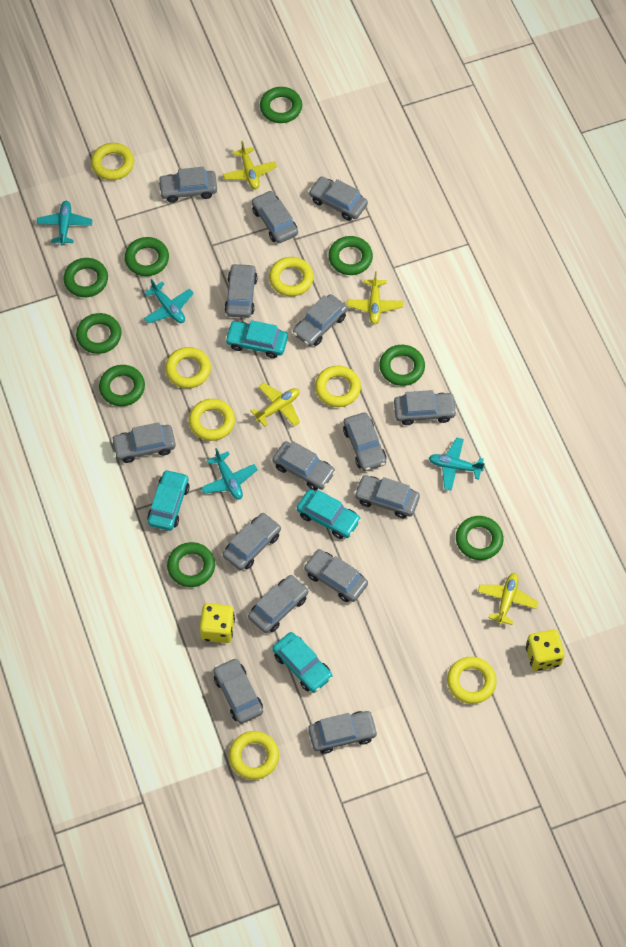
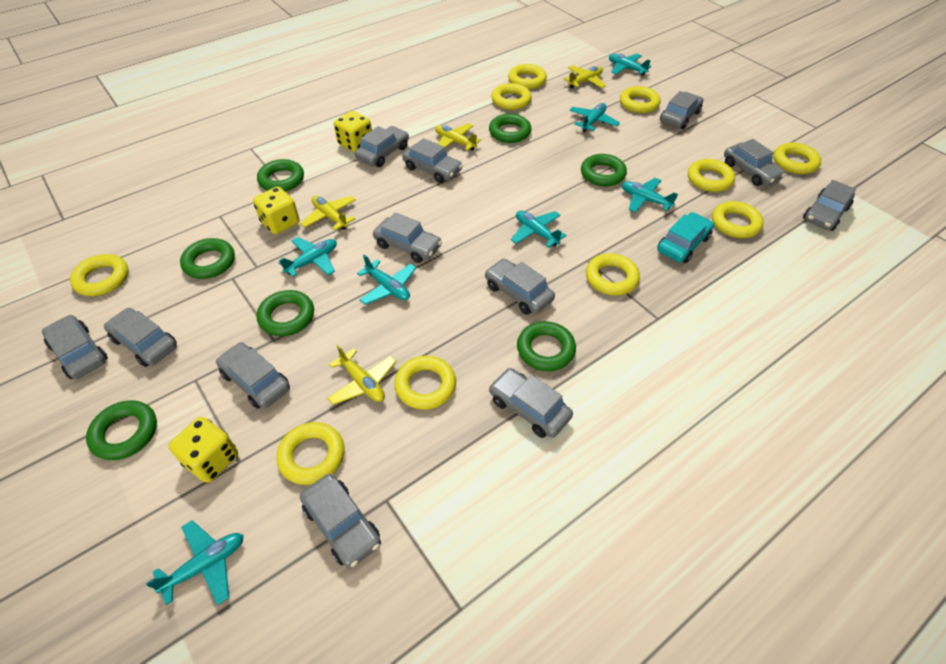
green ring: [63,258,108,297] [76,313,122,354] [99,365,145,406] [125,237,169,276] [167,542,215,587] [260,87,302,123] [328,236,373,275] [379,345,425,386] [456,516,504,560] = 9 -> [86,400,157,460] [180,238,235,279] [257,159,304,191] [257,290,314,336] [489,114,531,143] [517,321,576,371] [581,154,627,186] = 7
grey car: [111,422,176,463] [158,167,217,203] [213,658,263,724] [223,513,281,571] [224,263,258,318] [248,575,309,633] [252,190,298,243] [272,441,336,490] [293,294,348,346] [304,549,368,602] [308,711,378,754] [309,176,368,221] [343,412,386,471] [354,475,420,518] [394,390,457,425] = 15 -> [42,315,108,379] [104,308,177,367] [216,342,290,409] [300,474,381,568] [355,126,409,167] [373,212,442,263] [402,138,463,183] [485,259,555,315] [489,368,573,438] [660,91,703,129] [724,139,786,186] [803,180,856,231] = 12
turquoise car: [147,469,190,531] [225,320,288,358] [273,632,332,693] [297,489,361,539] = 4 -> [657,212,714,263] = 1
turquoise plane: [37,201,93,246] [144,279,194,323] [201,448,258,500] [429,438,485,491] = 4 -> [146,520,244,605] [278,237,337,277] [357,254,416,305] [511,211,567,248] [569,103,620,133] [609,53,651,76] [622,178,678,213] = 7
yellow dice: [199,603,235,643] [526,629,565,671] = 2 -> [168,417,238,483] [253,187,300,234] [334,111,372,152] = 3
yellow ring: [91,143,134,180] [165,347,211,388] [189,399,235,441] [229,731,279,780] [269,257,314,296] [315,366,361,407] [447,657,497,704] = 7 -> [70,254,128,296] [276,422,345,485] [394,356,456,410] [491,83,532,110] [508,64,547,89] [586,253,640,296] [620,86,661,113] [688,159,735,192] [712,201,764,238] [773,143,821,174] = 10

